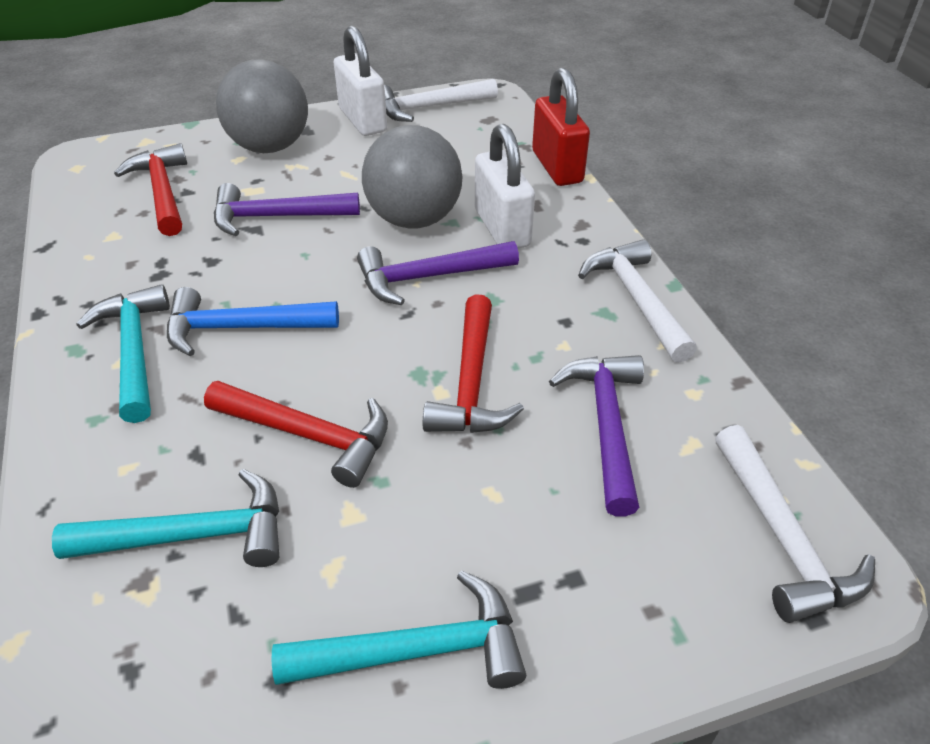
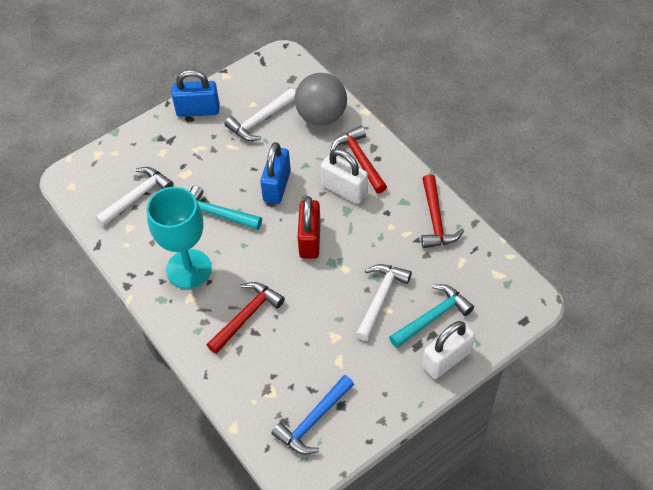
blue padlock: none = 0 -> [172,69,219,117] [260,142,291,204] = 2
grey ball: [216,59,308,153] [362,125,463,228] = 2 -> [294,73,347,126] = 1
purple hammer: [214,183,360,236] [357,241,519,305] [549,355,644,517] = 3 -> none = 0
turquoise goblet: none = 0 -> [147,187,212,289] = 1
turquoise hammer: [52,469,279,567] [76,284,170,423] [272,570,526,689] = 3 -> [190,185,262,230] [389,284,474,348] = 2

